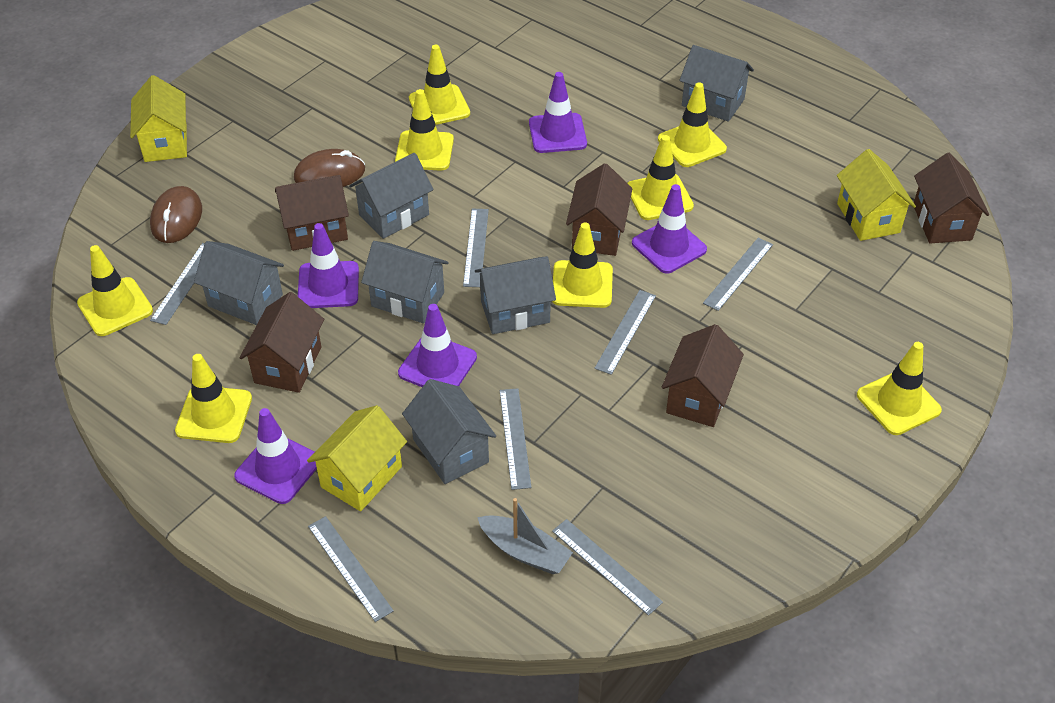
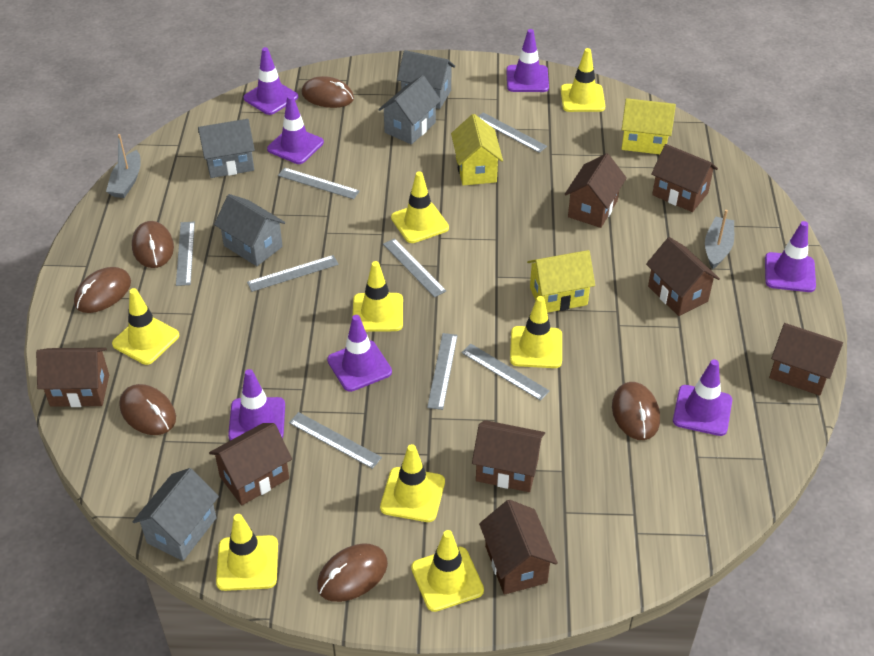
brown house: [240,292,324,393] [275,175,349,251] [566,163,632,256] [662,324,744,427] [914,153,989,243] = 5 -> [36,348,109,407] [209,423,292,505] [472,420,545,492] [479,500,558,595] [565,153,627,228] [646,237,720,316] [651,144,718,212] [769,323,843,396] = 8
brown mouse: [150,186,202,243] [294,149,365,187] = 2 -> [74,267,131,313] [119,384,176,435] [132,221,174,268] [302,76,354,108] [317,543,388,602] [612,382,660,440] = 6
grey boat: [477,498,573,574] = 1 -> [106,134,141,198] [705,210,734,269] = 2
grey house: [194,241,284,325] [349,153,434,239] [361,241,449,324] [402,379,496,484] [475,256,556,334] [679,45,754,122] = 6 -> [133,468,219,561] [198,119,255,178] [214,194,285,266] [378,75,441,145] [397,50,455,109] = 5
grey ruler: [150,243,205,325] [308,516,394,622] [463,209,489,287] [499,388,531,490] [552,519,663,616] [594,290,656,375] [703,238,773,311] = 7 -> [176,222,195,286] [247,255,339,292] [278,167,360,199] [289,412,382,469] [383,238,446,297] [427,333,458,410] [461,344,550,401] [478,112,547,153] = 8
purple traffic cone: [234,408,317,504] [298,223,359,308] [398,304,477,387] [529,72,587,153] [632,184,707,274] = 5 -> [228,369,285,441] [243,47,298,115] [267,95,324,164] [327,315,392,392] [506,29,549,92] [673,359,732,436] [765,221,816,292] = 7

